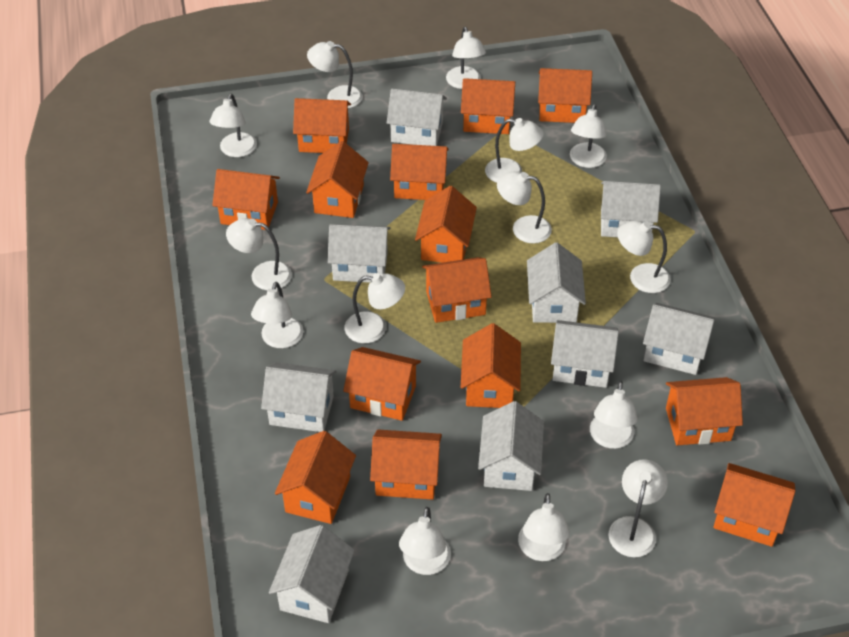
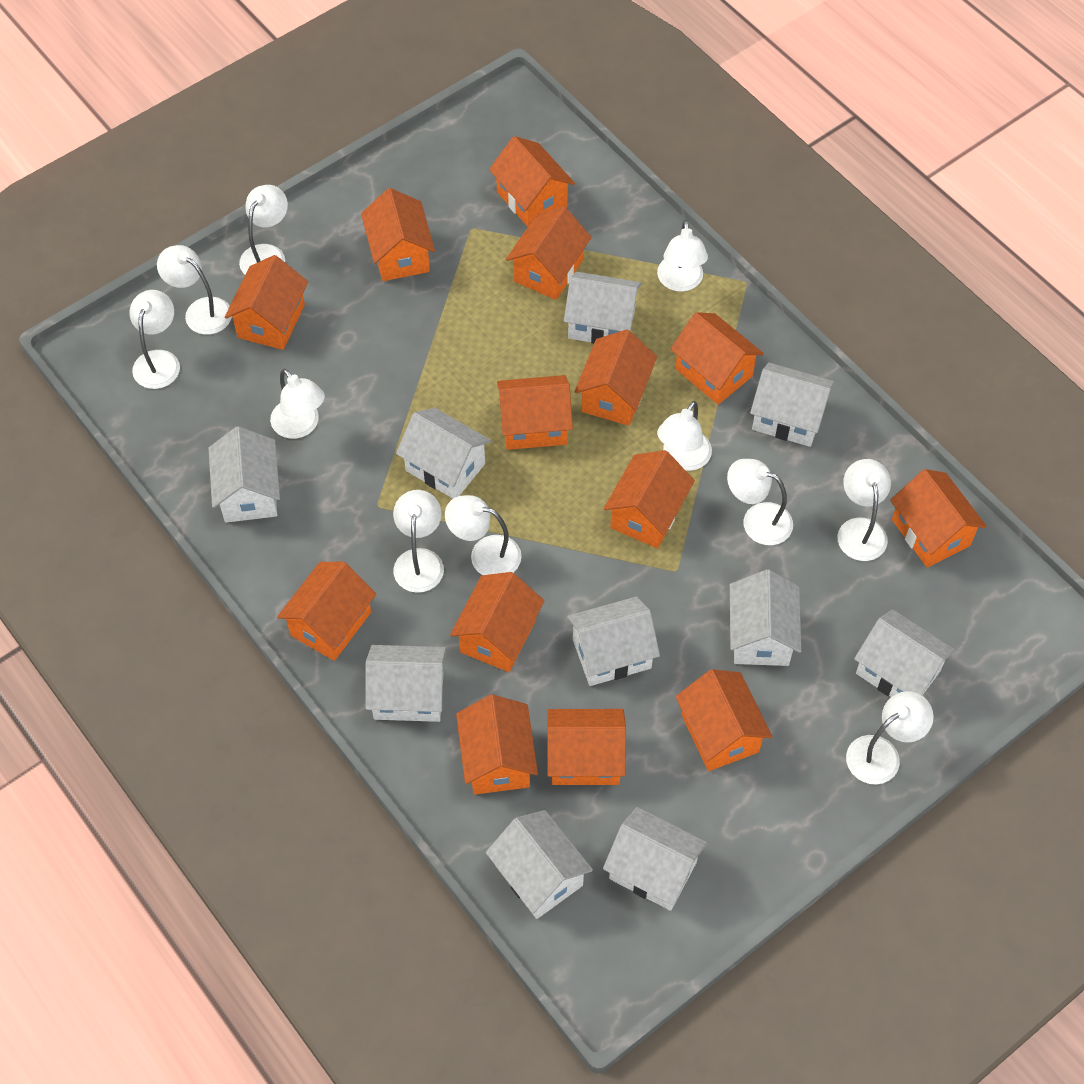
white house: [261,362,337,432] [269,525,355,623] [327,224,391,283] [387,89,447,146] [478,401,544,491] [527,242,586,323] [551,320,619,388] [601,181,661,237] [643,303,715,375] = 9 -> [208,426,280,523] [366,645,446,722] [396,408,491,499] [486,810,593,919] [564,272,641,344] [567,596,660,686] [603,807,707,911] [730,569,801,666] [750,363,835,447] [854,610,955,697] = 10
white lamp: [210,94,257,157] [226,218,292,290] [251,282,303,348] [307,41,362,108] [345,273,405,343] [399,507,451,575] [446,27,486,89] [485,118,544,183] [497,171,552,244] [518,493,570,561] [570,104,607,168] [590,381,638,449] [608,459,668,557] [617,221,671,293] = 14 -> [129,290,180,389] [157,245,232,335] [239,185,288,275] [270,368,325,439] [393,490,444,593] [445,495,522,575] [657,220,708,292] [657,401,712,471] [727,459,793,545] [837,459,891,561] [846,691,934,784] = 11

